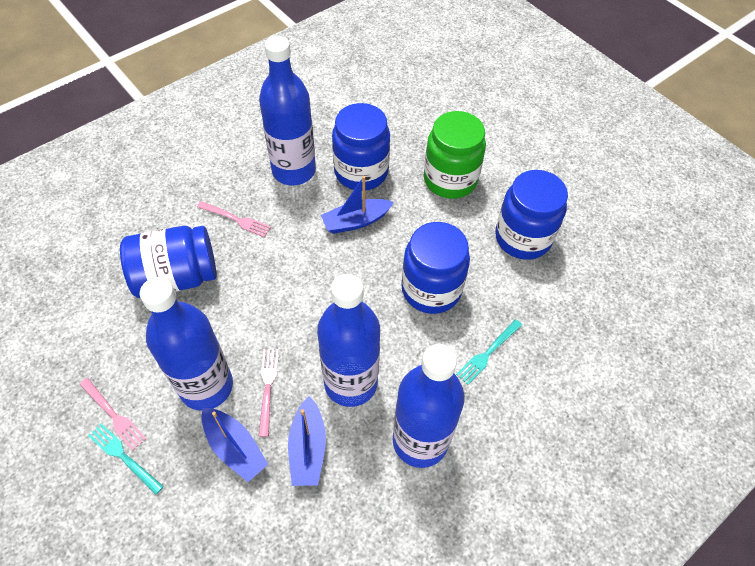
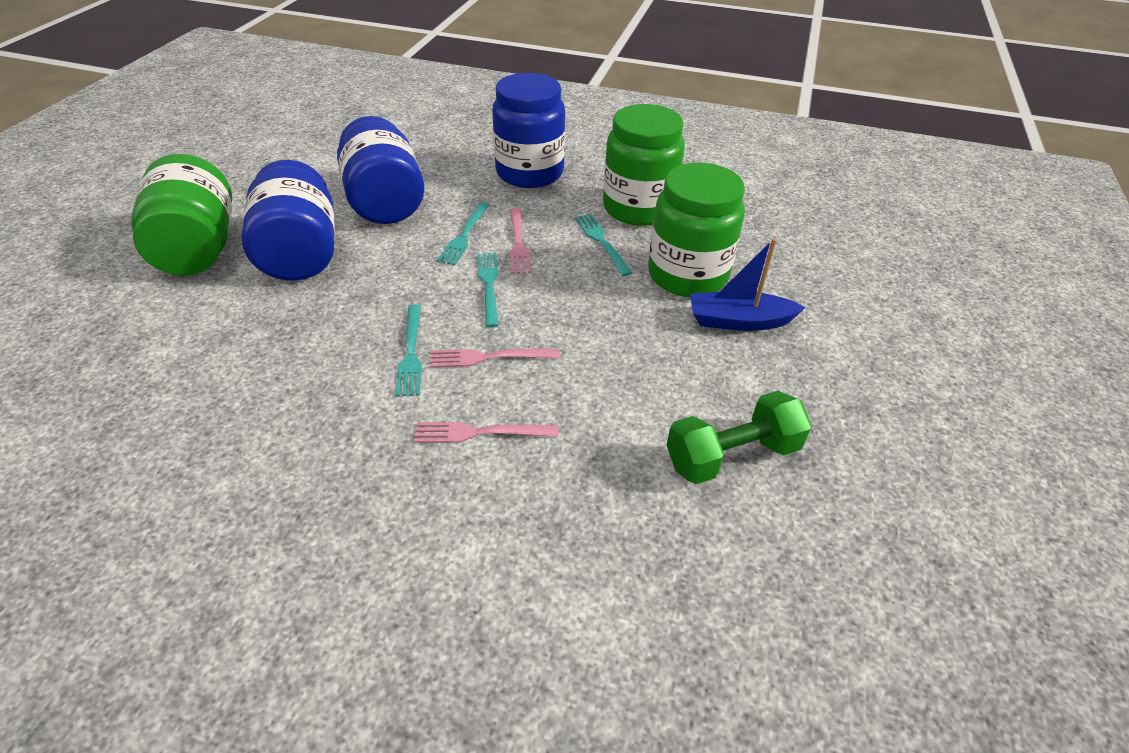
blue boat: [201,408,268,482] [288,396,326,486] [321,176,394,234] = 3 -> [690,238,806,331] = 1
blue bottle: [140,277,233,410] [259,36,316,185] [317,274,380,407] [393,344,465,468] = 4 -> none = 0
blue jar: [120,226,217,298] [332,103,390,190] [401,222,470,314] [495,170,568,260] = 4 -> [241,160,335,281] [337,116,425,224] [492,73,565,188] = 3
green dumbbell: none = 0 -> [667,391,812,484] = 1
green jar: [424,111,486,199] = 1 -> [131,154,232,275] [603,104,685,226] [648,163,745,297] = 3
turquoise fork: [88,423,164,495] [456,319,522,385] = 2 -> [396,304,422,397] [437,202,490,265] [477,253,499,327] [575,214,632,276] = 4

